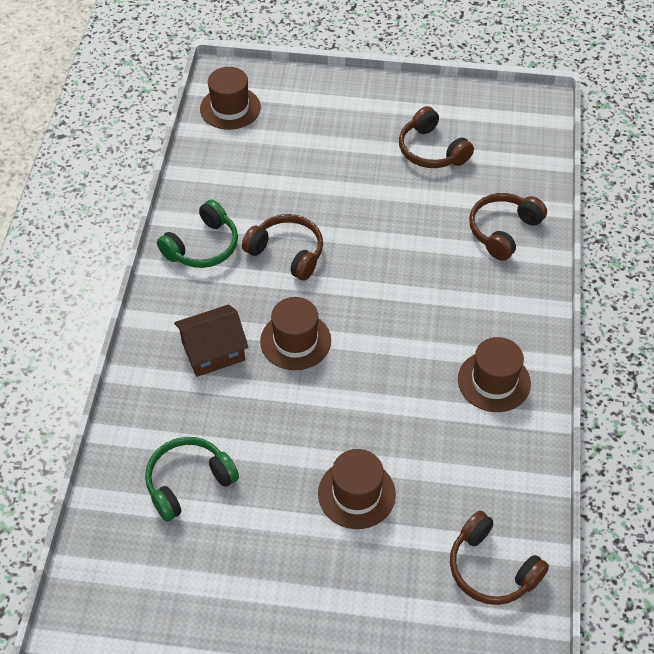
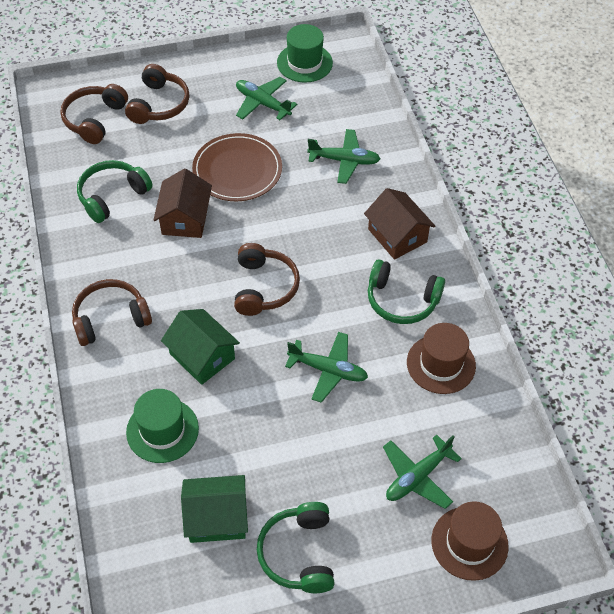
brown hat: [200,67,261,130] [260,297,331,370] [318,449,396,529] [458,337,531,412] = 4 -> [407,323,476,394] [432,501,509,581] = 2
brown house: [174,304,249,377] = 1 -> [153,168,212,238] [364,188,436,260] = 2
brown plate: none = 0 -> [192,133,282,201] = 1
green hat: none = 0 -> [126,389,199,463] [277,24,333,83] = 2
green headphones: [145,437,239,522] [157,200,238,268] = 2 -> [77,160,153,223] [257,502,335,593] [368,259,445,324] = 3
green house: none = 0 -> [161,309,240,385] [181,475,248,543] = 2
green plane: none = 0 -> [236,77,297,120] [285,332,368,403] [307,129,380,184] [383,435,462,509] = 4

